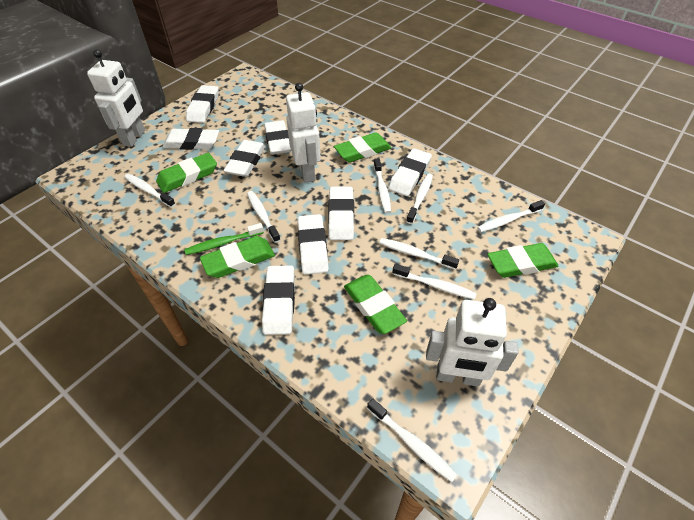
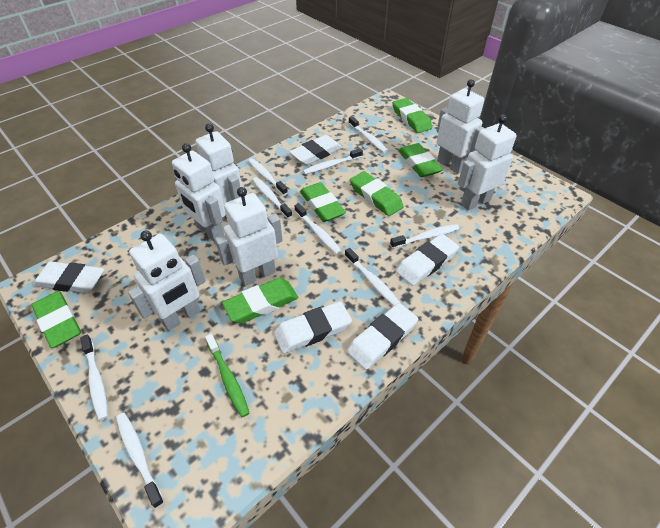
green eraser: [156,153,217,193] [200,236,275,278] [334,133,391,162] [344,275,407,334] [488,243,558,278] = 5 -> [31,291,81,348] [222,278,298,324] [300,182,346,222] [350,171,404,216] [392,98,432,133] [398,143,443,177] = 6
white eraser: [163,128,219,150] [186,85,218,123] [223,140,266,177] [262,265,295,335] [264,120,291,155] [298,214,329,275] [328,187,354,240] [388,148,432,196] = 8 -> [33,262,104,293] [274,301,352,354] [289,135,342,165] [347,303,418,370] [396,234,459,286] = 5
white robot: [87,50,145,147] [286,83,321,183] [426,298,519,386] = 3 -> [128,231,206,331] [172,143,226,242] [195,123,242,216] [215,187,283,286] [437,79,485,174] [458,114,517,210] = 6
white toothbrush: [124,174,176,208] [247,191,281,243] [367,398,457,482] [374,158,391,214] [379,238,459,270] [392,264,477,300] [406,174,433,224] [477,200,545,232] = 8 -> [80,335,108,421] [116,413,164,508] [248,158,288,196] [253,177,292,219] [295,203,341,254] [303,148,363,174] [345,248,400,306] [349,116,388,153] [390,224,459,249] = 9

